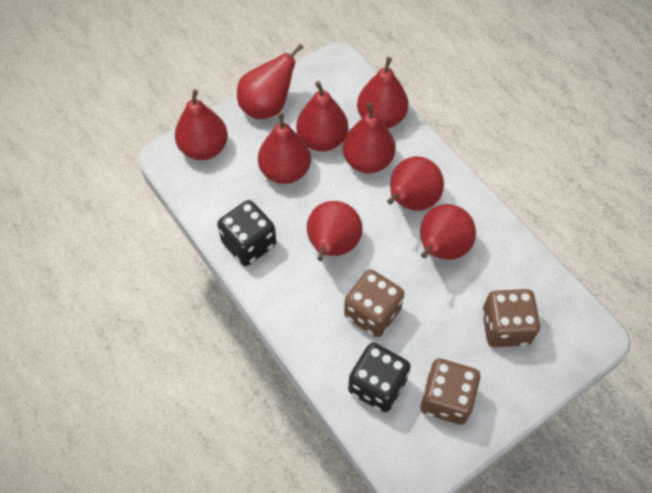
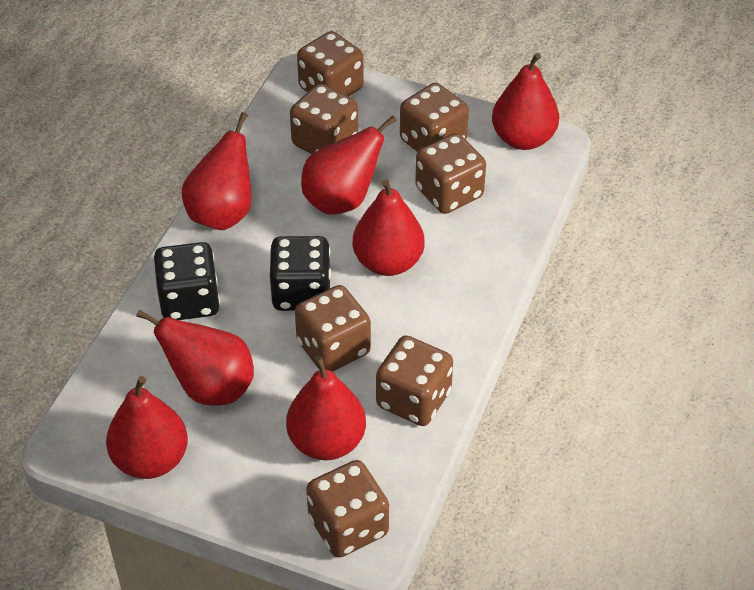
brown dice: [344,269,404,337] [420,359,480,425] [482,289,540,347] = 3 -> [290,84,358,154] [295,285,371,372] [297,31,364,97] [306,460,389,558] [376,335,453,426] [400,83,469,152] [415,133,486,214] = 7
red pear: [175,89,228,160] [237,44,304,119] [258,113,311,184] [296,81,348,151] [307,201,363,261] [343,102,396,173] [357,57,408,128] [387,156,444,211] [420,204,476,260] = 9 -> [106,376,188,479] [136,310,254,406] [182,112,251,230] [286,355,366,460] [301,115,397,215] [353,179,425,276] [492,53,559,150] = 7

